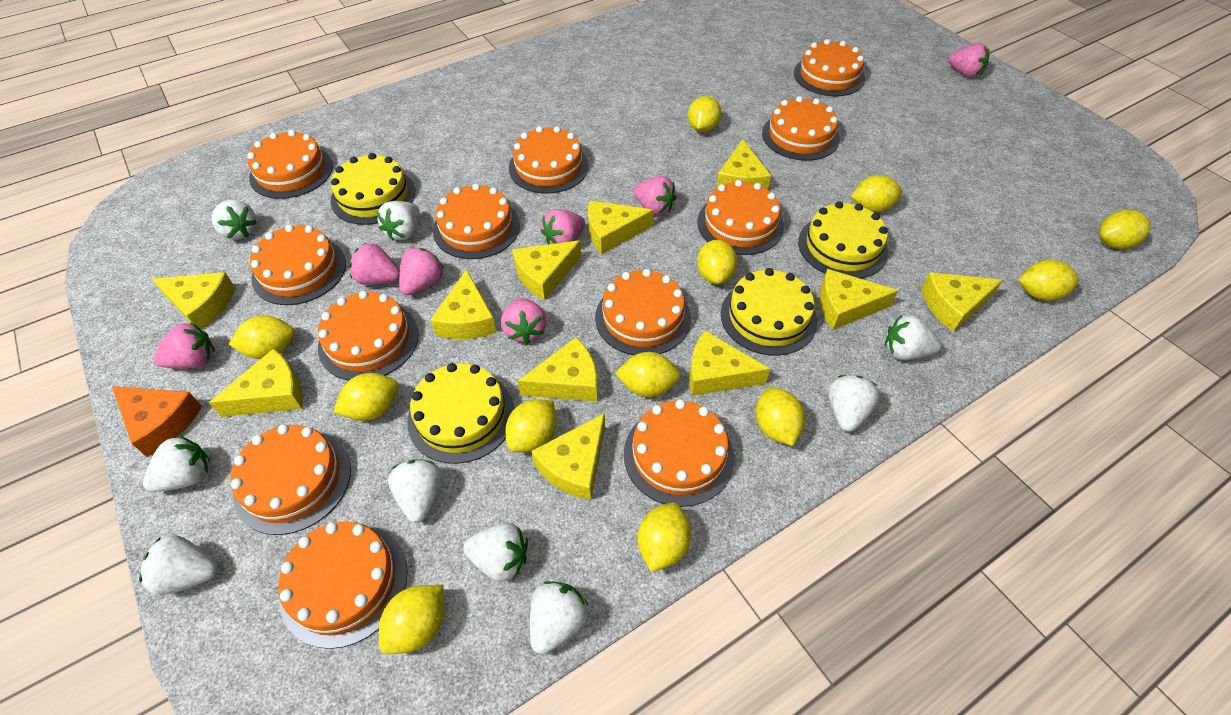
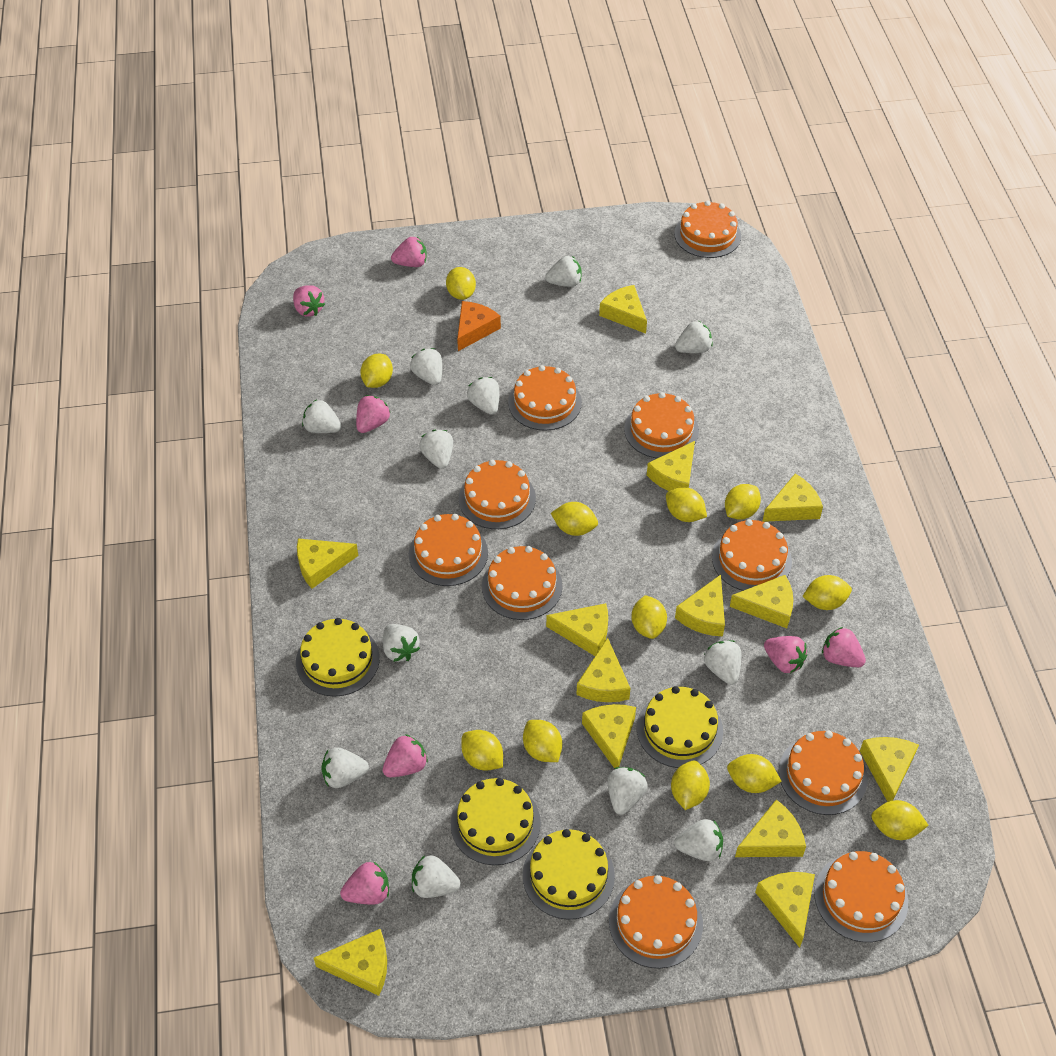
orange cake: [230,424,351,535] [247,130,333,199] [250,225,346,305] [278,522,407,649] [318,291,419,380] [433,183,520,259] [509,126,589,194] [595,269,691,355] [624,399,734,507] [697,180,784,255] [762,96,840,161] [794,39,865,96] = 12 -> [409,514,488,586] [459,460,536,529] [482,546,562,620] [508,365,582,431] [609,875,703,969] [624,392,699,458] [674,201,741,258] [712,519,792,591] [779,731,868,815] [814,851,908,942] = 10
white strawberry: [139,535,218,595] [143,435,210,492] [212,200,257,240] [377,201,419,241] [388,459,443,523] [463,523,528,582] [530,581,589,654] [828,375,880,432] [885,315,941,360] = 9 -> [302,400,341,433] [321,748,369,788] [383,624,420,662] [410,348,442,385] [412,855,461,898] [419,430,453,469] [467,377,499,415] [545,256,581,287] [607,767,648,815] [674,819,723,861] [675,321,713,353] [704,640,741,685] = 12
yellow cheese: [152,272,236,329] [209,348,303,417] [430,269,497,339] [512,240,581,300] [518,337,597,402] [532,413,605,500] [588,201,653,254] [690,331,770,396] [716,139,771,189] [820,269,898,330] [921,272,1003,332] = 11 -> [297,538,358,589] [314,929,387,996] [546,603,608,656] [576,638,631,702] [582,704,636,768] [599,285,647,334] [647,441,695,491] [675,575,725,636] [730,575,793,628] [735,800,806,857] [755,872,815,948] [762,474,823,522] [860,737,919,802] = 13

